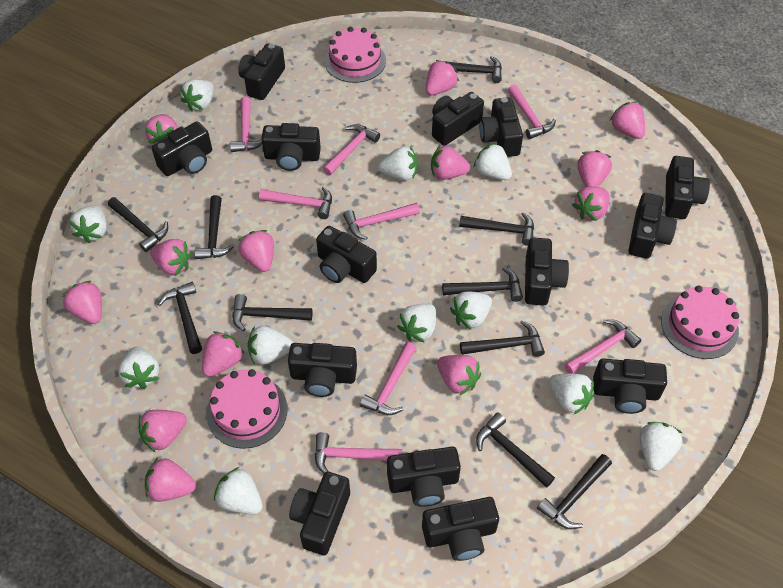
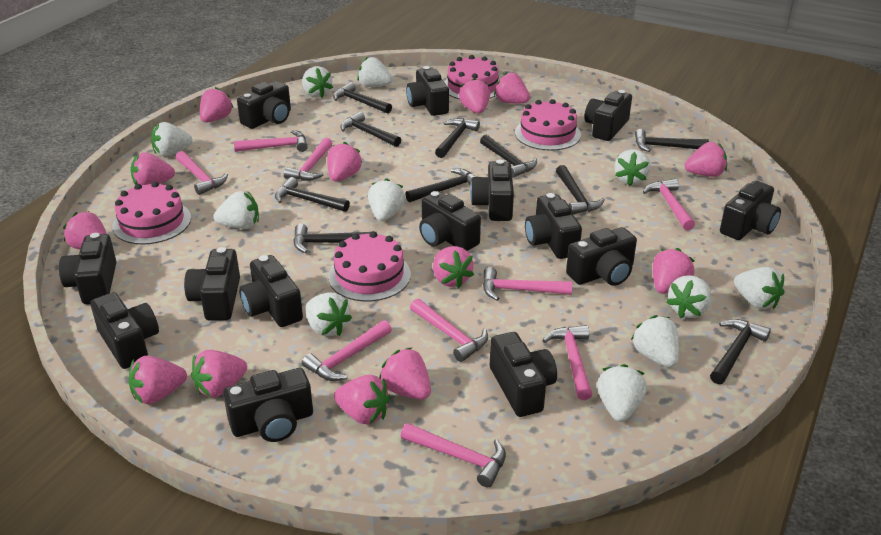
pink cake: [207,369,288,449] [325,27,386,83] [661,286,739,359] = 3 -> [113,182,191,244] [328,231,411,302] [444,55,499,99] [515,99,581,151] = 4
pink hammer: [230,96,262,152] [259,187,332,219] [315,432,402,473] [323,124,380,176] [343,203,420,240] [360,342,416,415] [508,85,556,139] [564,319,641,374] = 8 -> [176,151,228,195] [234,130,308,152] [284,137,332,181] [302,320,392,381] [401,423,506,487] [410,299,488,362] [483,267,572,301] [542,325,593,400] [643,179,695,230] = 9

